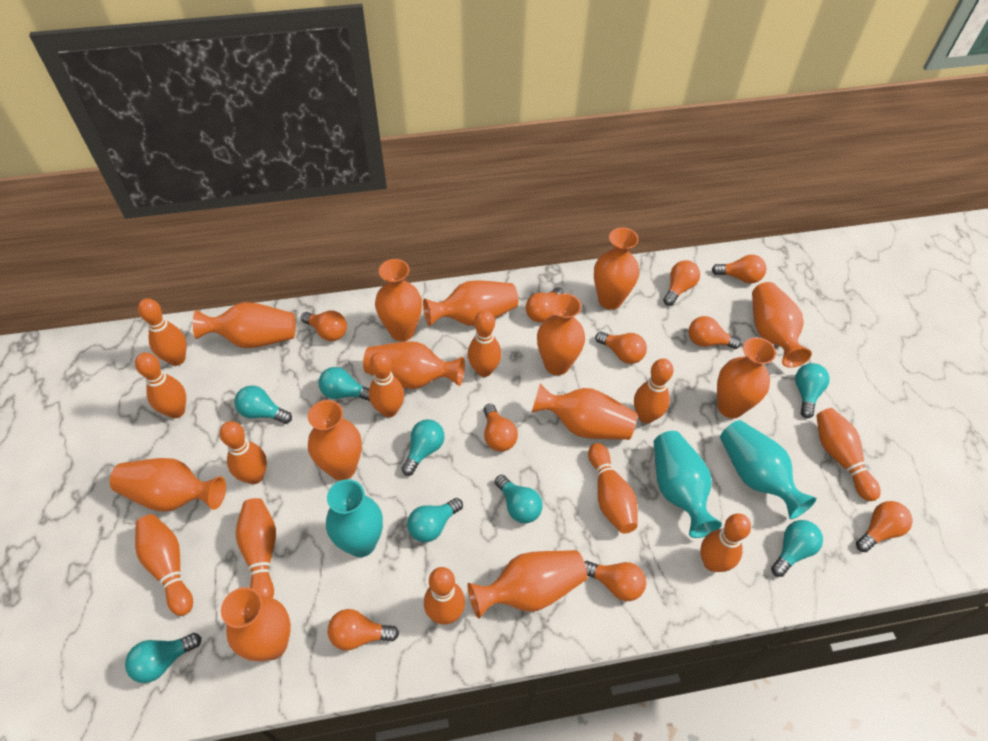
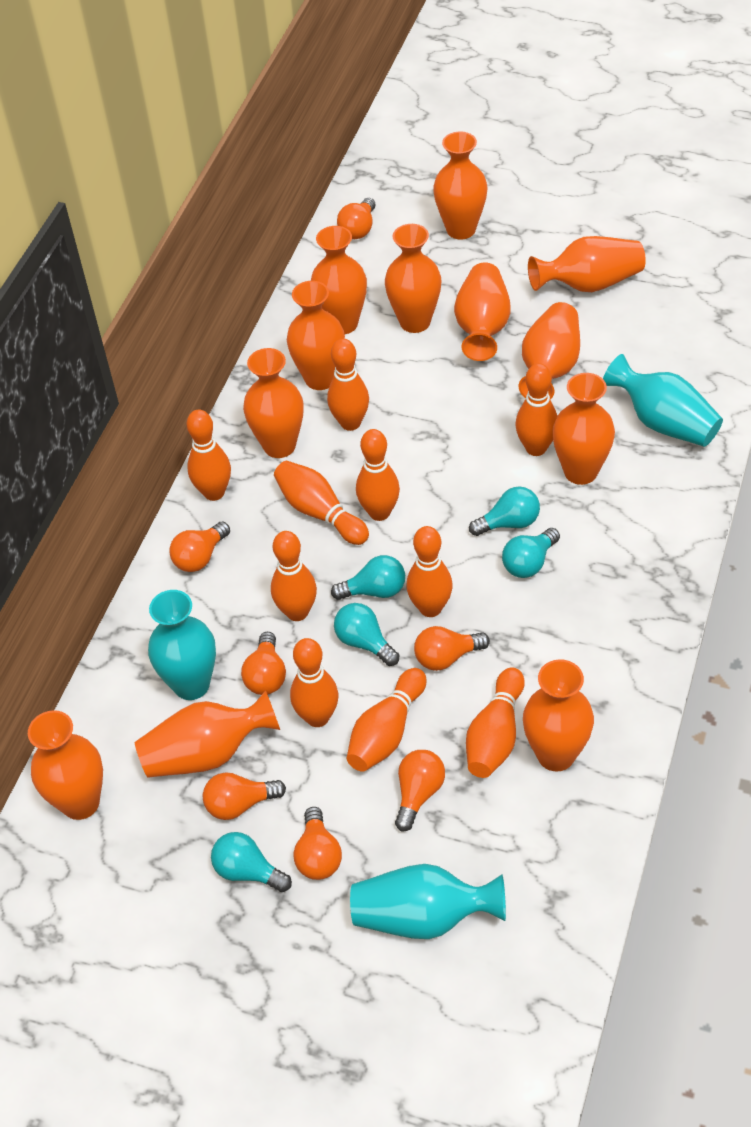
orange bowling pin: [135,353,186,418] [135,514,193,616] [138,298,186,366] [219,421,267,484] [236,498,276,598] [369,352,404,417] [424,567,465,624] [468,310,501,377] [588,443,638,534] [634,359,673,423] [700,513,751,572] [816,408,881,501] = 12 -> [187,410,231,501] [271,531,317,621] [274,460,369,545] [290,638,338,727] [327,339,369,431] [347,668,426,772] [356,429,400,521] [407,526,453,617] [466,667,525,778] [516,363,557,456] = 10
orange light bulb: [301,311,347,341] [328,609,399,651] [483,404,518,452] [526,287,564,323] [585,561,646,601] [595,332,647,364] [663,260,700,306] [689,316,741,349] [712,255,766,284] [856,501,912,552] = 10 -> [169,522,230,572] [203,773,286,820] [241,632,286,695] [293,807,342,880] [337,198,375,239] [395,750,445,831] [414,626,490,671] = 7
orange vase: [110,458,226,512] [193,302,296,348] [221,587,291,661] [308,400,362,480] [363,342,465,389] [375,259,422,341] [423,280,518,326] [467,550,587,619] [532,384,638,440] [537,293,585,375] [594,227,639,310] [717,337,776,418] [752,282,812,368] = 13 -> [28,710,103,820] [135,690,280,778] [243,348,303,458] [287,281,345,390] [311,226,367,334] [385,224,441,333] [433,131,487,239] [454,262,511,361] [519,302,580,399] [523,659,594,771] [528,236,646,292] [552,373,615,485] = 12
turquoise light bulb: [125,633,201,683] [234,385,292,424] [318,367,370,401] [402,419,445,476] [407,498,463,542] [495,475,543,523] [771,520,823,577] [795,363,830,418] = 8 -> [211,832,292,892] [331,555,405,600] [334,603,399,666] [469,486,540,536] [502,528,560,578] = 5

